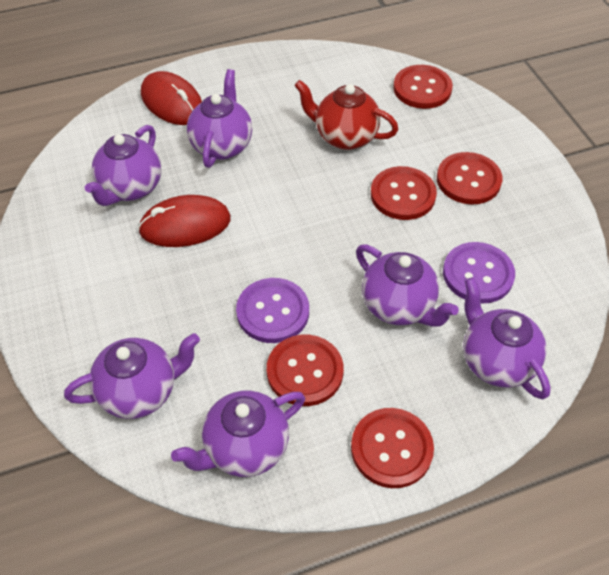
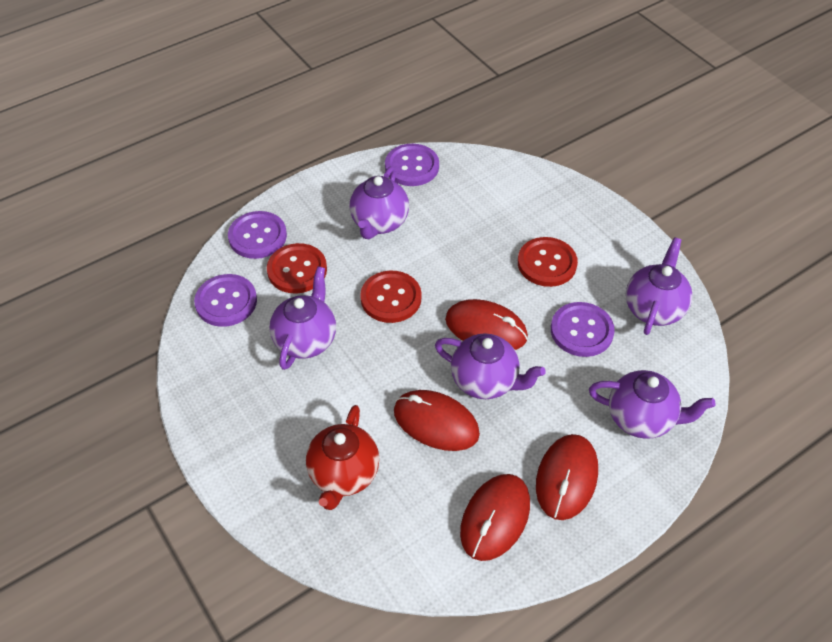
purple button: [236,278,309,343] [443,242,515,304] = 2 -> [194,274,257,327] [228,211,287,259] [385,144,439,186] [551,302,615,357] = 4
purple teapot: [64,333,200,419] [85,125,162,206] [171,391,305,477] [187,69,252,168] [356,244,459,326] [463,277,551,399] = 6 -> [269,266,336,370] [349,166,409,239] [435,333,546,399] [589,370,716,439] [626,237,692,335] = 5
red button: [267,335,344,406] [351,408,434,488] [371,166,437,220] [393,65,453,109] [437,152,502,204] = 5 -> [267,243,327,294] [360,271,422,323] [518,237,578,287] = 3
red mouse: [138,195,231,247] [141,71,202,125] = 2 -> [394,390,480,451] [445,299,528,350] [460,474,530,561] [536,434,598,520] = 4

